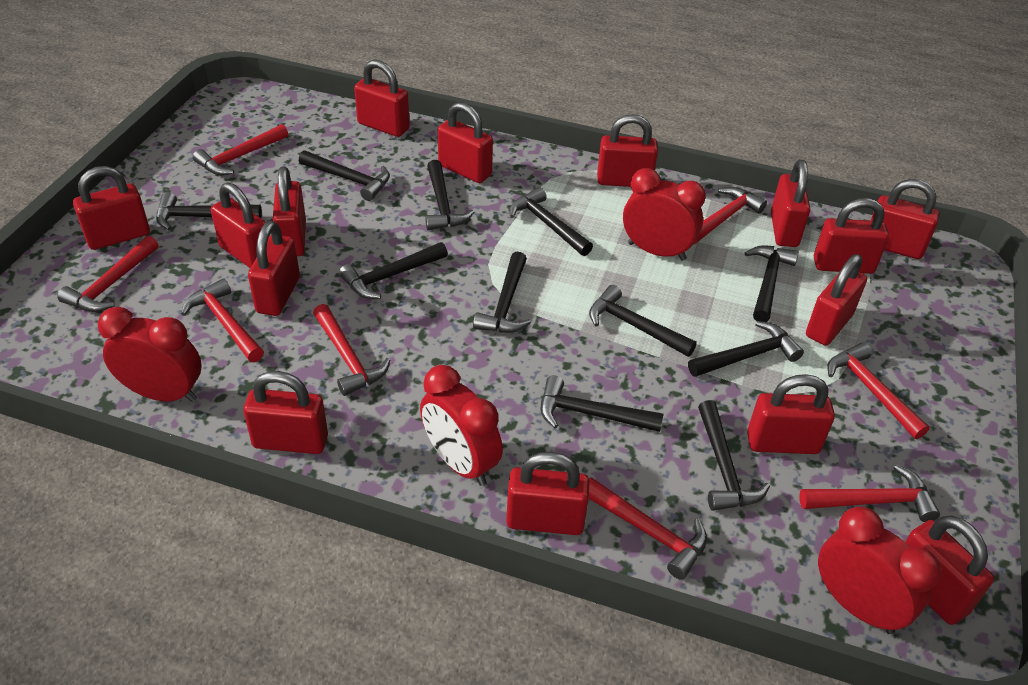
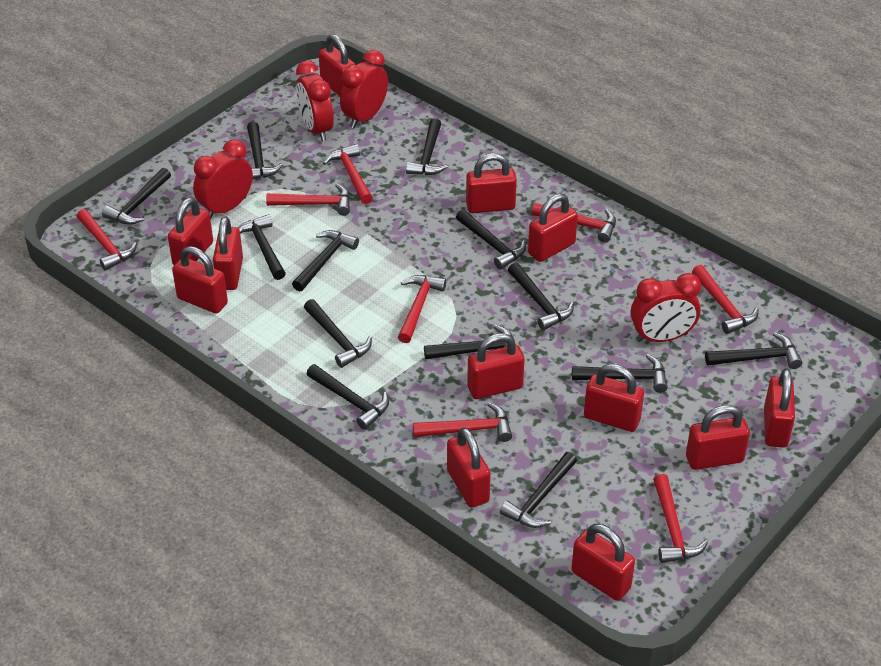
black hammer: [156,192,262,230] [299,150,390,201] [339,242,448,299] [425,160,474,230] [473,252,531,333] [509,187,593,256] [541,375,663,432] [589,285,697,357] [688,321,804,377] [698,400,770,511] [745,245,799,322] = 11 -> [102,168,171,225] [238,214,286,280] [247,122,283,179] [292,230,359,291] [304,299,372,368] [307,364,389,430] [406,118,448,175] [424,325,513,359] [456,209,526,269] [500,452,577,528] [508,262,574,330] [572,354,668,393] [705,332,802,369] = 13
red padlock: [73,166,150,250] [211,182,266,268] [243,371,328,454] [248,221,300,316] [273,166,306,256] [354,60,410,137] [438,102,493,183] [506,452,590,535] [597,114,658,187] [747,374,835,454] [771,160,810,247] [806,254,867,345] [814,198,889,274] [870,179,939,259] [905,515,994,625] = 15 -> [168,197,213,265] [172,246,228,314] [213,217,243,290] [319,34,356,96] [447,427,491,508] [466,153,517,213] [467,333,525,399] [528,194,578,262] [571,524,635,601] [584,364,644,432] [686,405,750,470] [764,369,795,448] = 12

